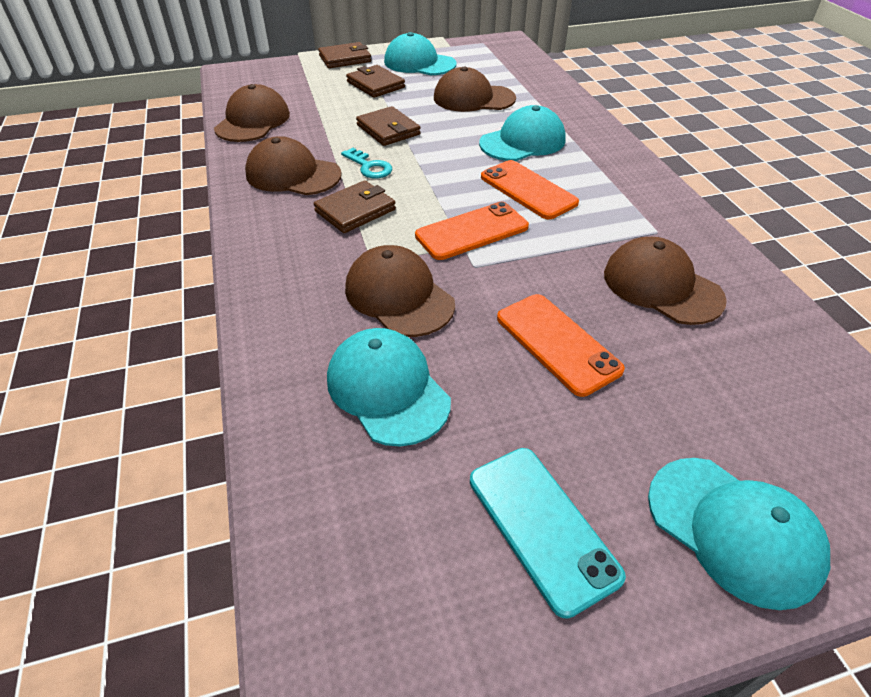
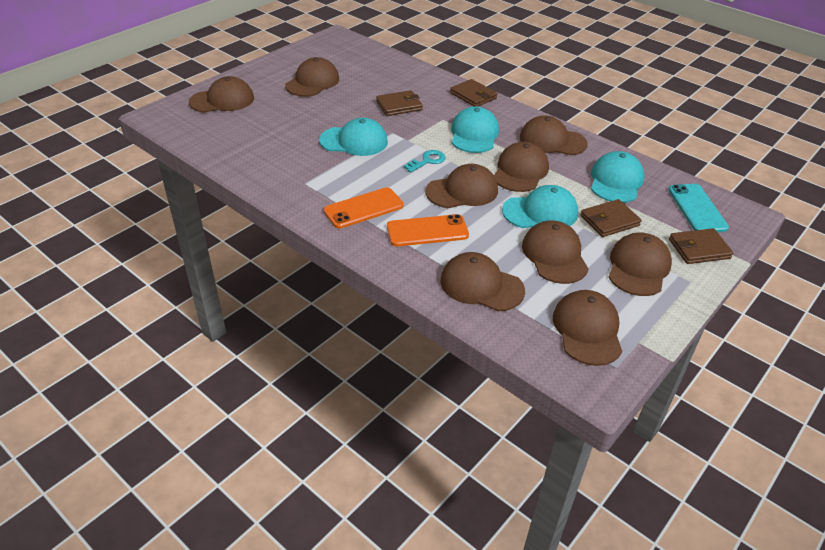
brown cap: [214,84,290,142] [245,136,342,195] [345,245,455,337] [434,67,516,112] [604,237,727,325] = 5 -> [189,76,254,113] [285,57,339,97] [425,164,498,208] [440,252,525,311] [494,142,549,192] [520,115,588,155] [522,220,589,284] [553,290,622,366] [608,232,672,296] = 9
orange phone: [415,202,529,260] [481,160,579,219] [497,294,625,397] = 3 -> [324,187,404,228] [387,214,469,246] = 2

